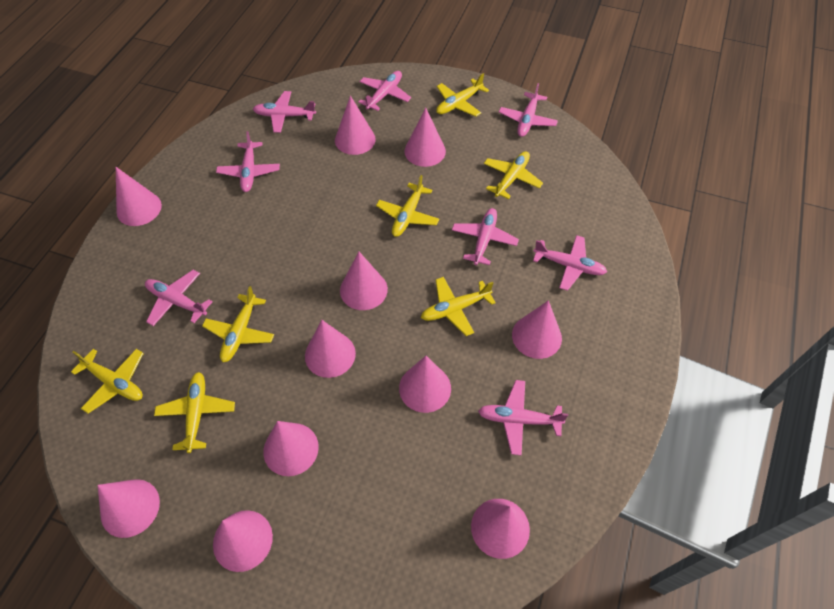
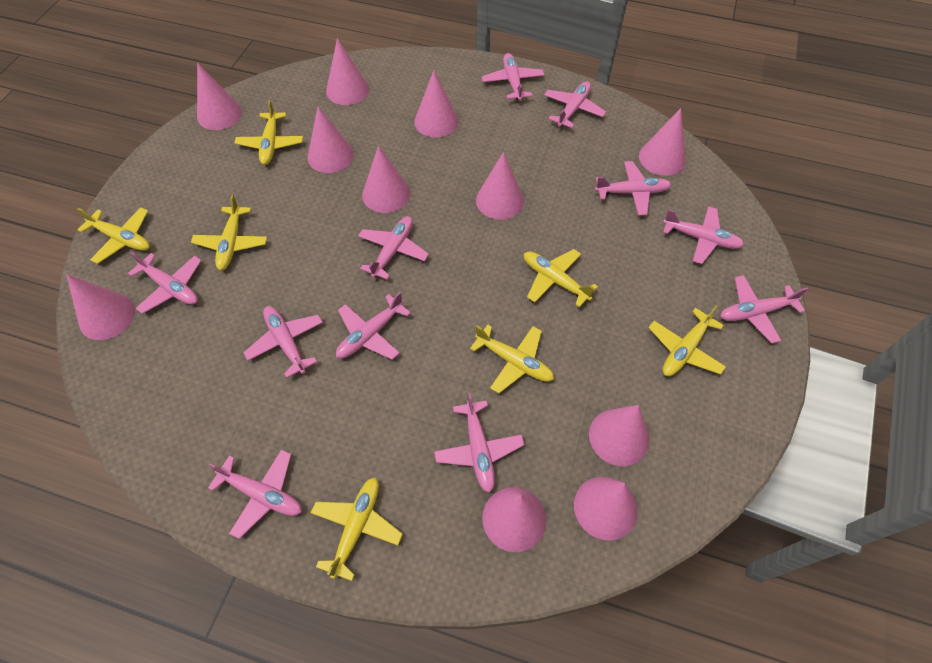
pink plane: [145,270,213,326] [216,131,280,192] [253,91,316,133] [358,71,411,111] [452,208,519,265] [478,380,568,455] [499,83,558,137] [533,235,607,291] = 8 -> [128,252,202,314] [208,449,302,539] [243,306,323,378] [336,292,411,360] [358,216,429,280] [434,393,524,493] [482,53,544,101] [544,81,606,128] [595,161,671,216] [663,206,744,264] [720,275,808,343] = 11

